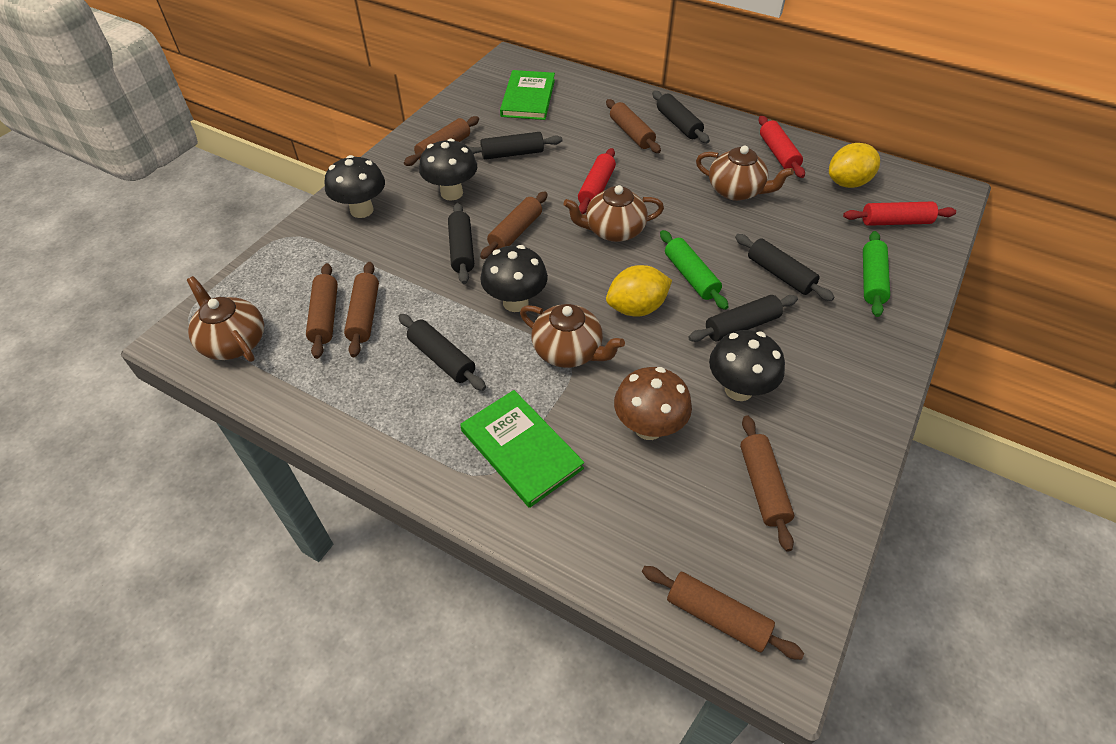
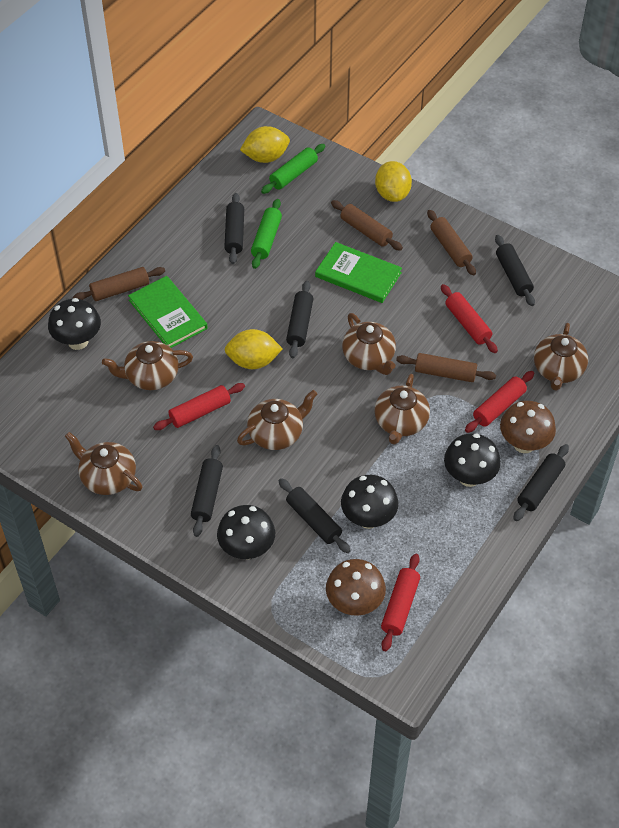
brown mushroom: [614,367,692,440] = 1 -> [326,559,386,616] [500,401,556,453] = 2
brown rolling pin: [306,263,338,359] [344,262,379,357] [404,116,479,166] [480,192,548,259] [606,99,661,153] [642,566,804,660] [740,415,794,552] = 7 -> [73,267,165,301] [331,200,403,251] [396,353,496,382] [427,210,476,276] = 4
brown teapot: [187,276,264,362] [520,304,625,368] [564,185,664,242] [696,146,794,201] = 4 -> [65,432,142,495] [102,341,193,390] [237,390,317,450] [342,313,396,375] [374,374,430,445] [534,323,588,391] = 6
red rolling pin: [578,148,616,214] [759,116,805,178] [843,202,956,226] = 3 -> [153,383,245,430] [381,554,420,651] [441,284,498,353] [465,371,534,433] = 4
yellow lemon: [606,265,672,317] [829,143,880,188] = 2 -> [224,329,282,369] [240,126,290,163] [375,161,412,202] = 3

